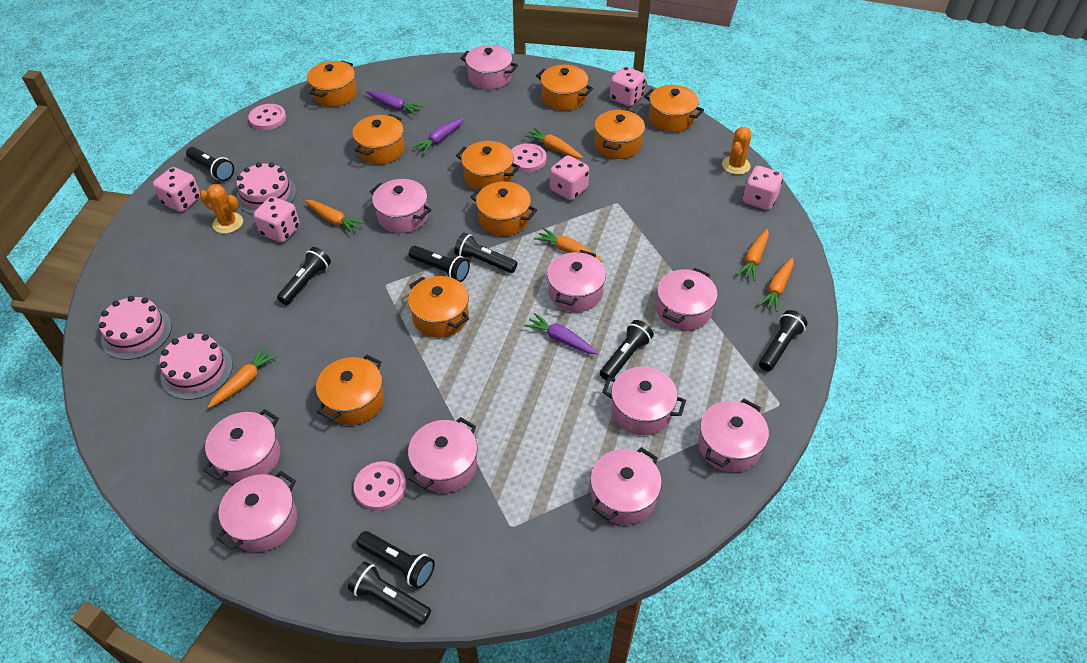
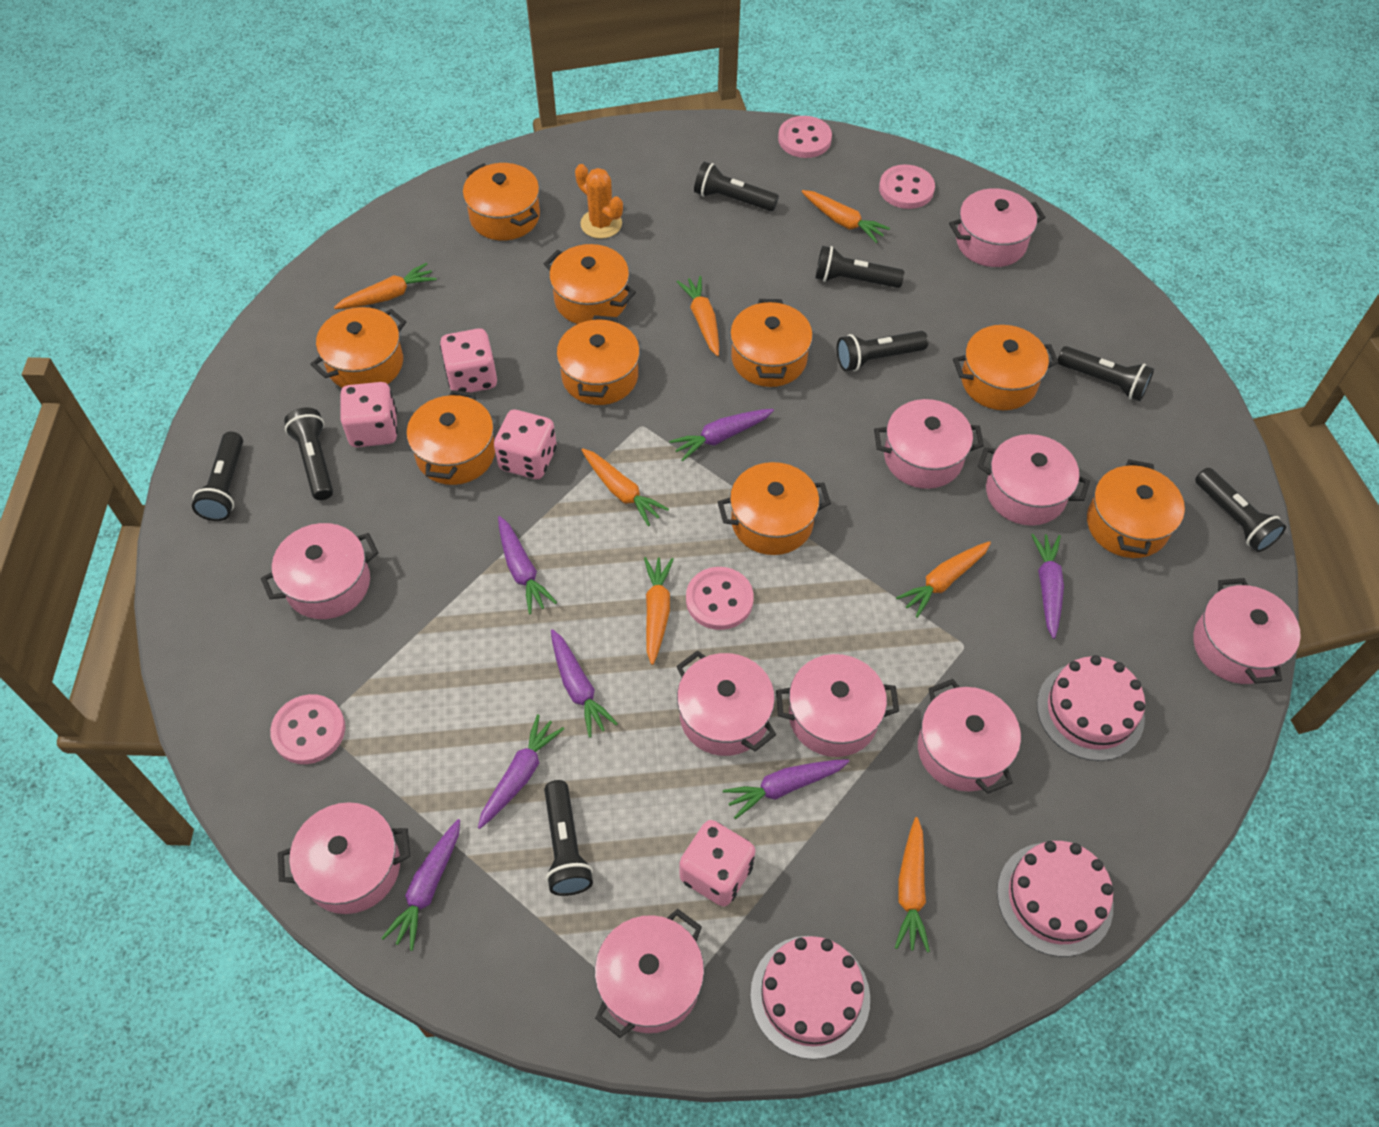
orange cactus: [200,184,243,234] [722,127,751,175] = 2 -> [575,164,623,239] = 1
orange carrot: [208,346,278,408] [305,200,364,234] [525,128,583,159] [534,228,603,262] [737,229,769,281] [758,257,794,312] = 6 -> [334,263,437,309] [581,448,669,526] [644,557,674,665] [677,276,719,356] [801,190,890,243] [895,817,930,952] [896,541,991,618] = 7
pink button: [248,104,286,130] [354,461,406,511] [511,143,546,172] = 3 -> [270,694,345,764] [686,567,754,630] [778,116,832,158] [879,165,935,209] = 4
pink dice: [153,167,200,212] [254,197,300,243] [550,155,589,200] [610,66,646,107] [743,166,783,210] = 5 -> [340,382,398,447] [440,328,497,392] [494,410,557,479] [680,820,755,906] = 4
purple carrot: [366,91,423,115] [413,118,464,154] [524,313,598,354] = 3 -> [382,819,460,951] [478,714,564,829] [498,516,557,614] [551,629,618,738] [669,409,774,461] [723,759,850,819] [1031,534,1064,639] = 7

